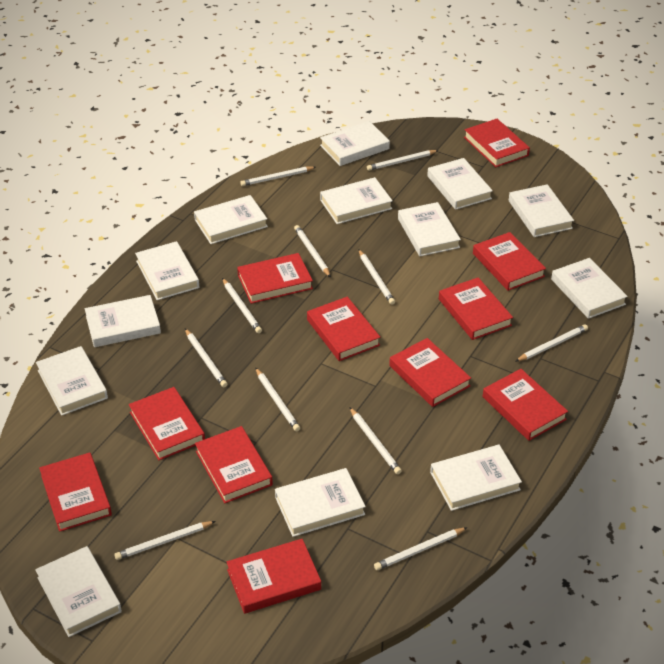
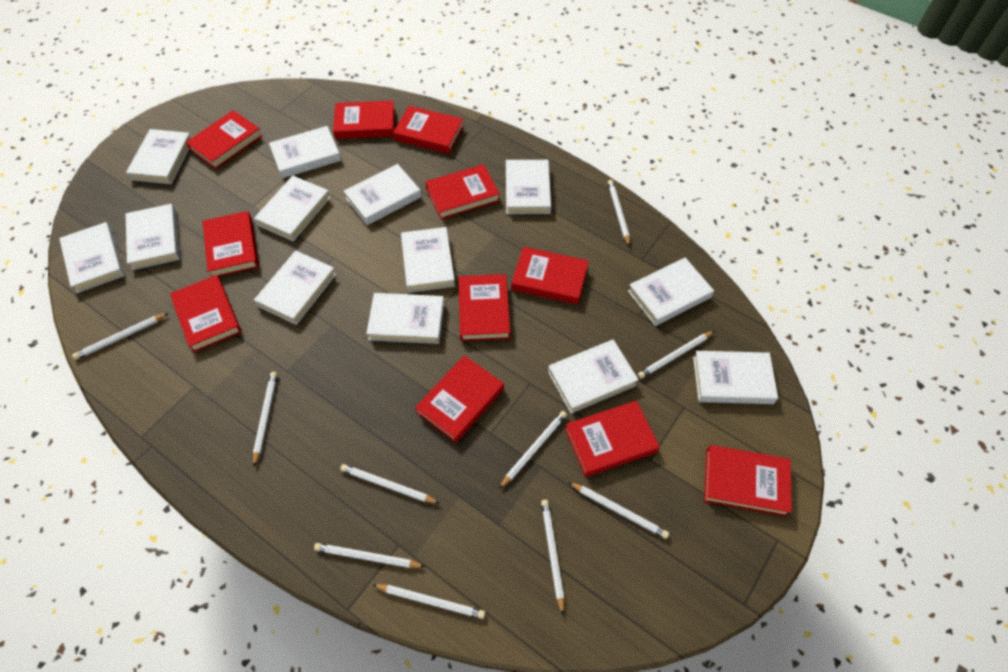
white pencil: [114,521,216,560] [185,329,227,387] [222,278,262,333] [240,167,316,186] [255,368,300,431] [294,225,331,277] [349,407,402,474] [358,249,395,305] [367,150,439,171] [374,527,468,570] [515,324,588,362] = 11 -> [72,313,168,360] [253,372,277,467] [314,543,425,568] [340,464,440,504] [373,584,485,619] [499,411,567,489] [541,499,564,615] [568,482,669,539] [608,180,630,247] [638,331,714,379] = 10

